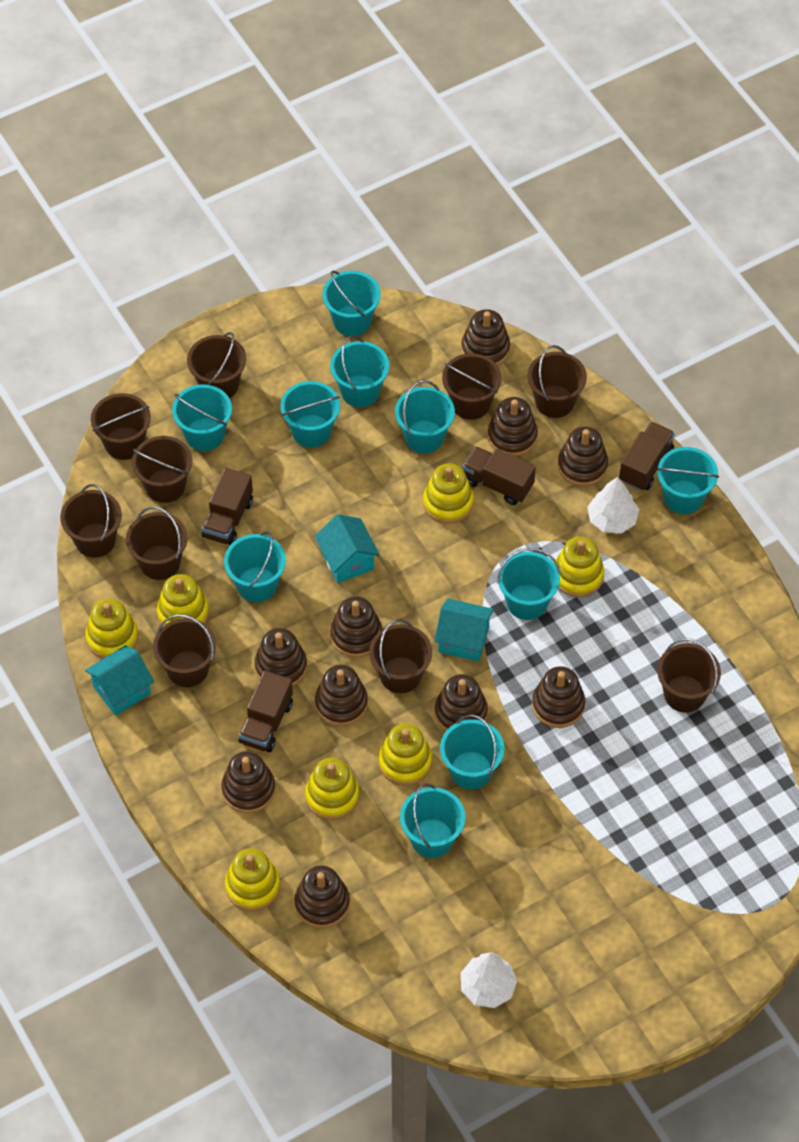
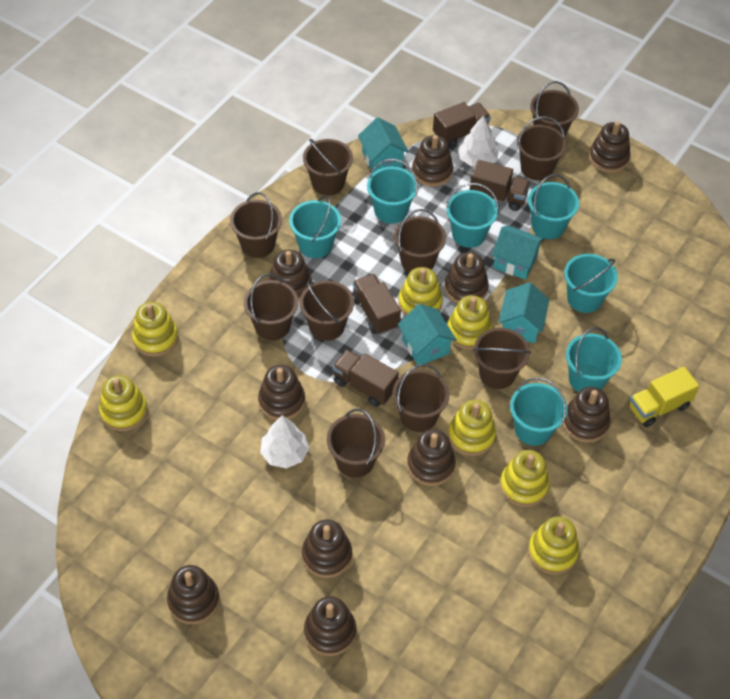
turquoise bucket: [172,384,232,451] [224,531,286,602] [280,381,340,448] [322,271,381,336] [330,336,389,407] [395,380,455,453] [400,783,465,858] [440,715,504,789] [497,548,561,620] [656,447,719,514] = 10 -> [289,196,341,258] [367,159,418,224] [446,183,499,248] [510,378,568,446] [528,174,579,239] [564,254,618,313] [566,327,622,392] = 7
turquoise house: [85,645,154,716] [315,514,380,583] [434,599,494,661] = 3 -> [358,117,409,173] [398,304,457,365] [492,225,544,280] [499,282,549,343] = 4
yellow truck: none = 0 -> [629,367,699,427] = 1

